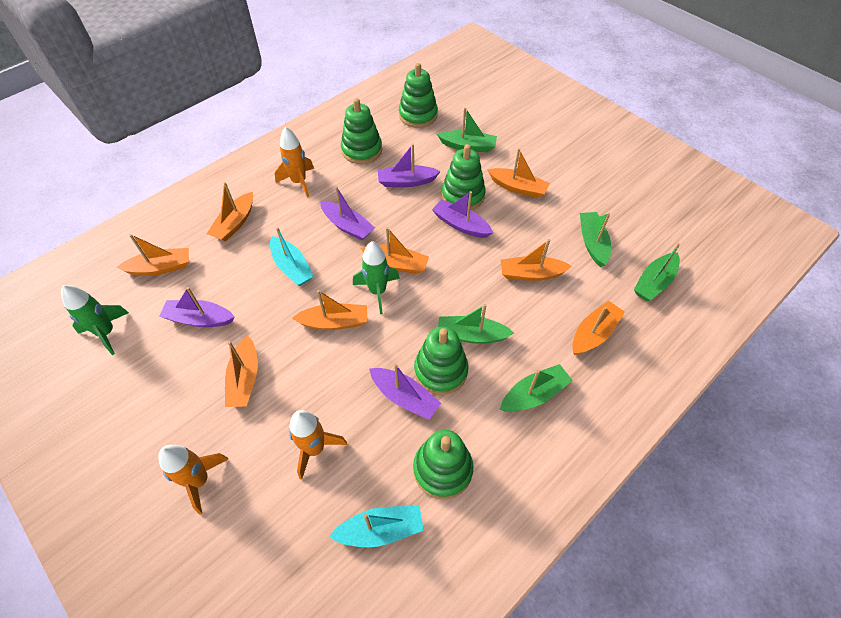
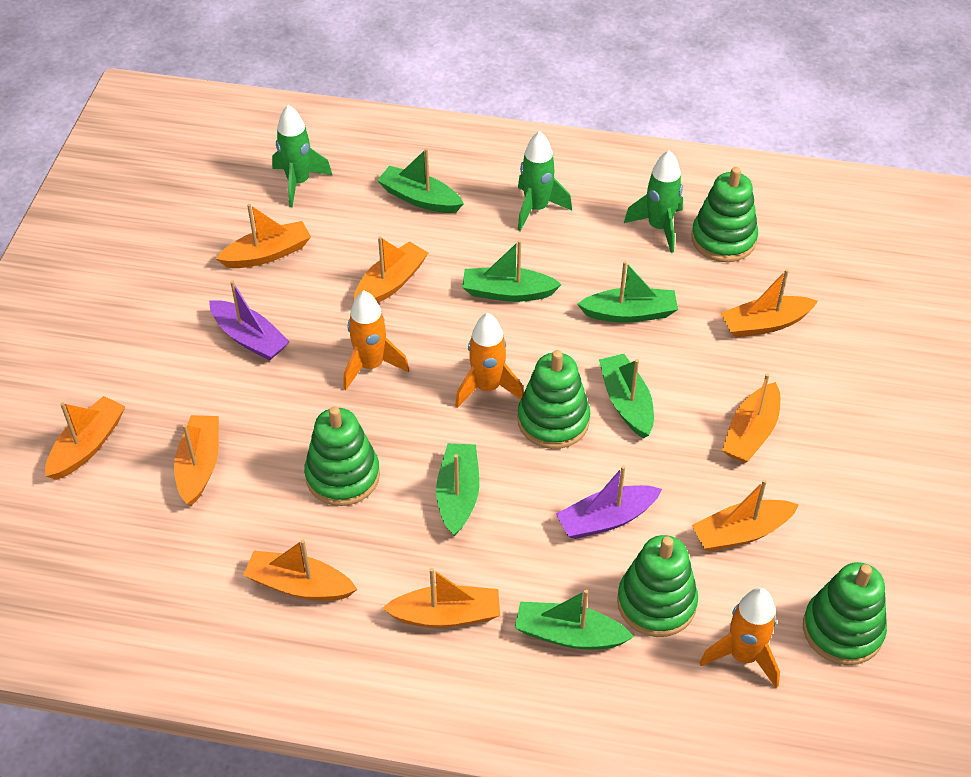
green boat: [437,107,497,152] [438,304,514,344] [500,364,573,412] [580,212,611,267] [634,243,680,301] = 5 -> [377,148,464,213] [436,443,480,536] [462,240,562,302] [514,590,634,649] [577,261,678,323] [599,354,654,438] = 6
green rocket: [61,285,129,355] [353,241,400,314] = 2 -> [272,105,332,207] [518,131,572,231] [624,150,683,253] = 3
orange boat: [116,234,189,276] [207,182,253,241] [225,335,258,407] [292,290,367,330] [360,227,429,274] [488,148,550,198] [501,239,572,281] [572,301,625,355] = 8 -> [45,396,126,480] [174,415,219,506] [216,204,311,268] [243,539,358,600] [354,236,428,303] [382,568,500,628] [692,479,799,551] [721,269,818,338] [722,373,780,463] = 9
purple boat: [159,287,235,327] [320,186,375,241] [369,364,441,420] [378,144,441,187] [432,191,493,238] = 5 -> [209,280,290,361] [556,465,662,539] = 2
turquoise boat: [270,227,314,286] [329,506,424,547] = 2 -> none = 0

